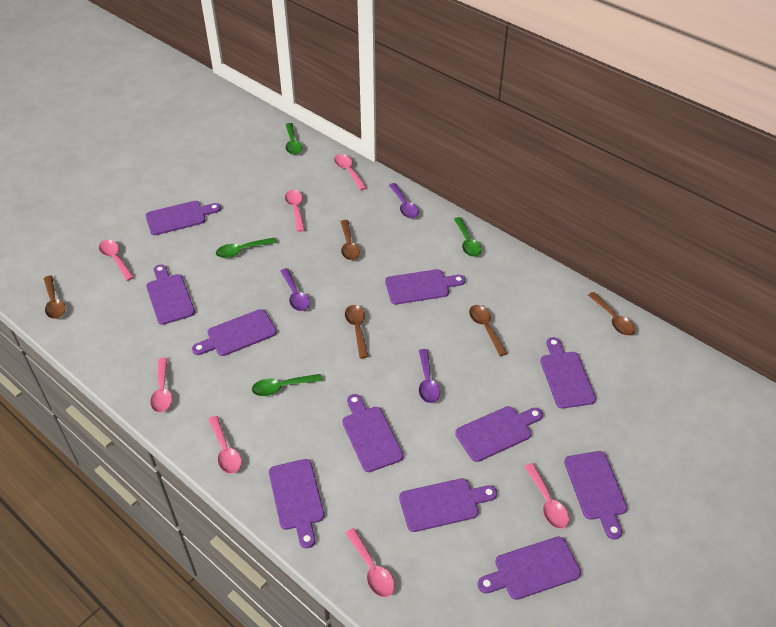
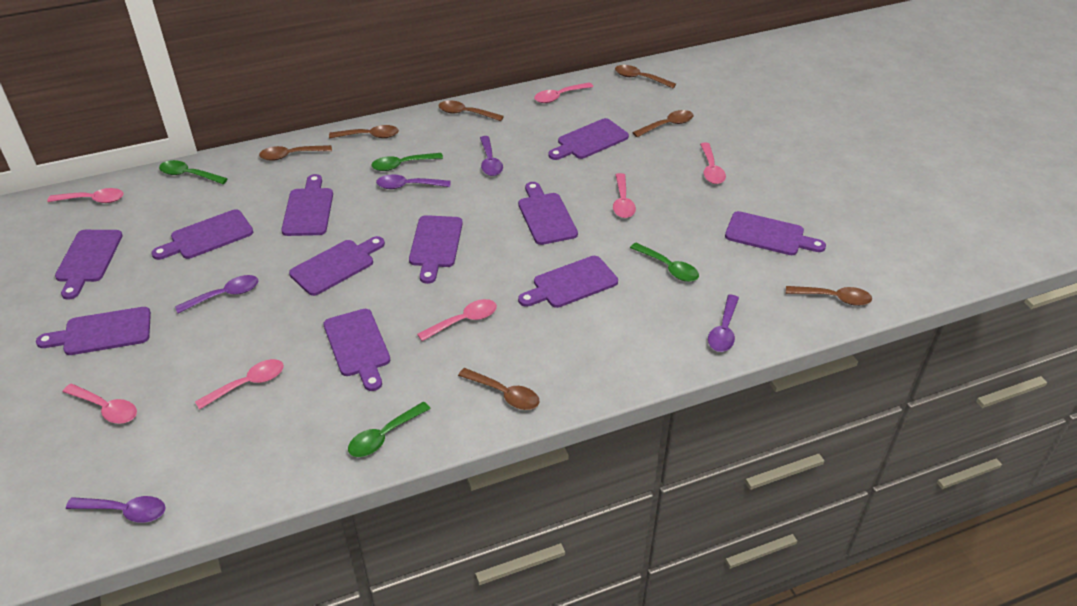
brown spoon: [44,275,65,319] [340,220,360,260] [345,305,369,358] [469,305,508,356] [588,292,635,336] = 5 -> [259,145,332,161] [329,125,399,138] [438,100,504,121] [458,368,540,410] [615,65,676,88] [632,110,693,137] [786,286,872,306] = 7
purple spoon: [281,268,310,311] [389,183,419,218] [419,349,440,403] = 3 -> [66,496,166,523] [175,275,258,313] [376,174,451,189] [480,136,503,176] [708,295,739,352] = 5

